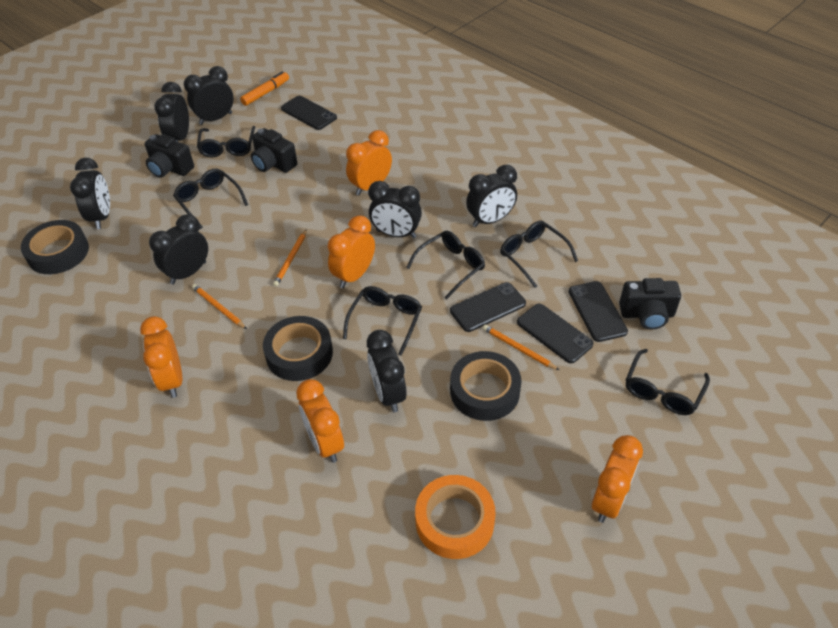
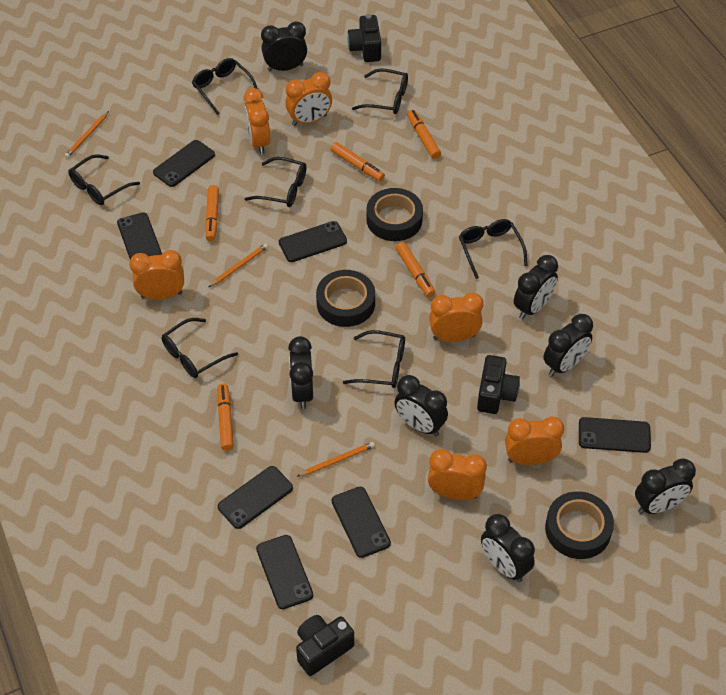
black glasses: [173,169,248,229] [197,126,255,157] [343,286,422,356] [406,231,485,300] [500,220,578,288] [626,349,710,415] = 6 -> [69,154,140,205] [162,318,238,378] [192,58,258,115] [245,157,307,207] [343,330,405,388] [352,68,408,114] [459,219,528,279] = 7
black phone: [281,96,337,130] [450,282,526,332] [517,304,593,363] [569,281,628,342] = 4 -> [117,212,162,259] [153,140,215,187] [218,466,293,529] [256,535,313,609] [279,221,347,262] [332,487,391,558] [579,417,651,453] = 7
orange clock: [140,316,182,398] [296,379,344,463] [328,215,375,288] [346,130,392,196] [592,435,643,523] = 5 -> [129,250,184,300] [243,88,270,154] [285,72,332,126] [428,449,487,500] [429,293,484,342] [505,416,564,465] = 6
orange marker: [240,71,289,106] = 1 -> [205,185,219,241] [217,383,234,451] [330,142,385,181] [396,242,435,297] [407,110,441,159] = 5
orange tape: [415,475,496,559] = 1 -> none = 0

